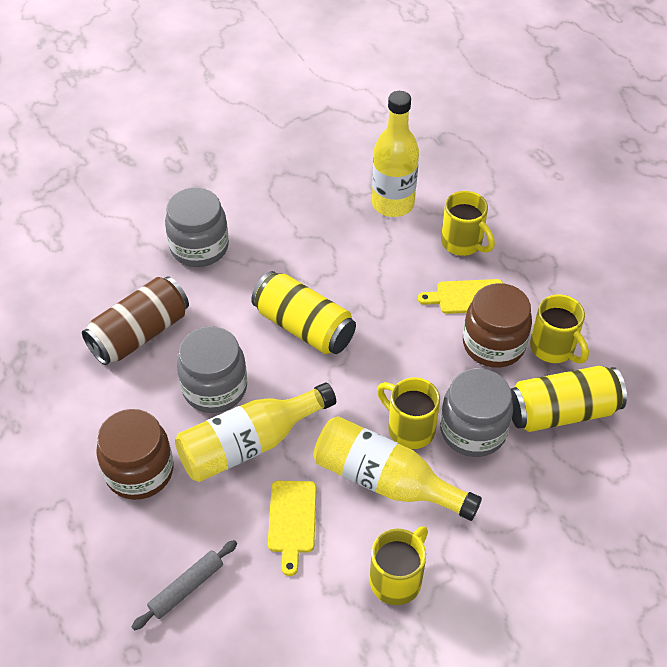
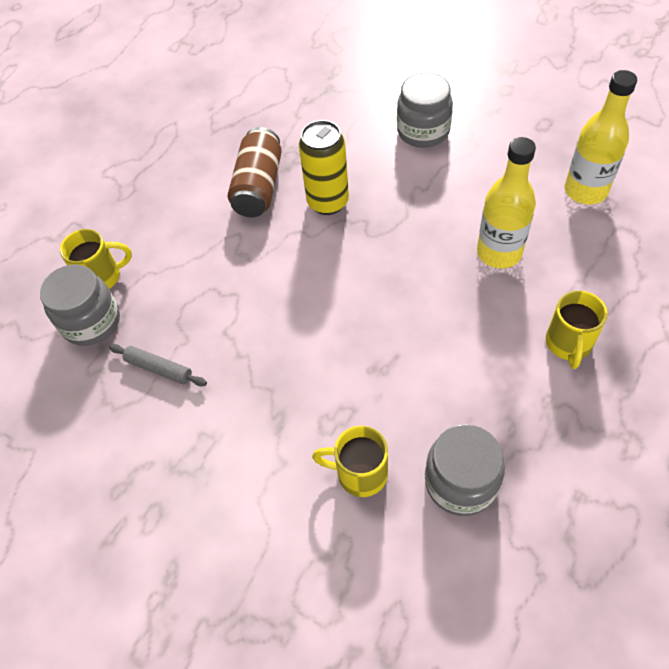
brown jar: [96,409,174,500] [463,283,532,368] = 2 -> none = 0
yellow bottle: [175,382,336,482] [313,416,482,521] [372,91,419,217] = 3 -> [477,137,536,268] [565,70,637,205] = 2
yellow can: [251,271,356,354] [511,366,627,432] = 2 -> [299,120,349,215] = 1
yellow cutting board: [268,481,316,576] [418,279,503,314] = 2 -> none = 0
yellow mug: [370,526,428,605] [377,377,440,449] [441,191,495,256] [530,294,589,363] = 4 -> [60,229,132,289] [312,426,388,497] [546,291,608,369] = 3

